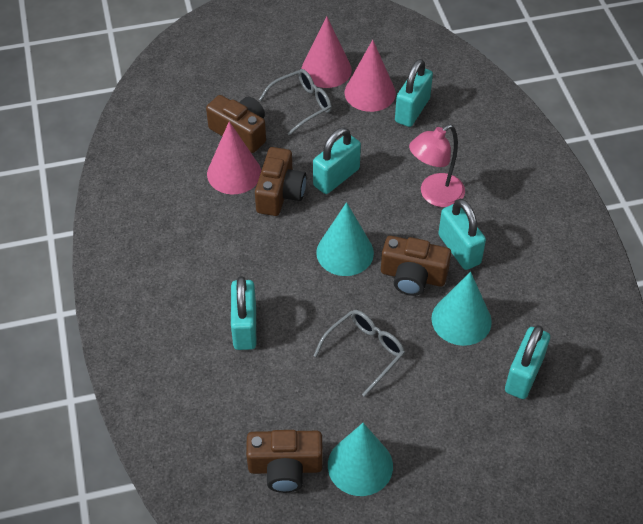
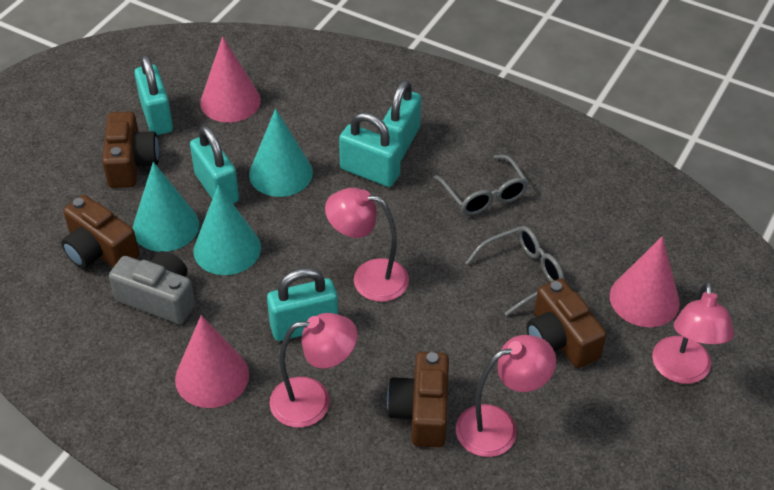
grey camera: none = 0 -> [109,251,195,324] = 1
pink lamp: [409,124,465,207] = 1 -> [269,313,358,428] [325,188,409,302] [456,335,556,457] [652,281,734,384] = 4

